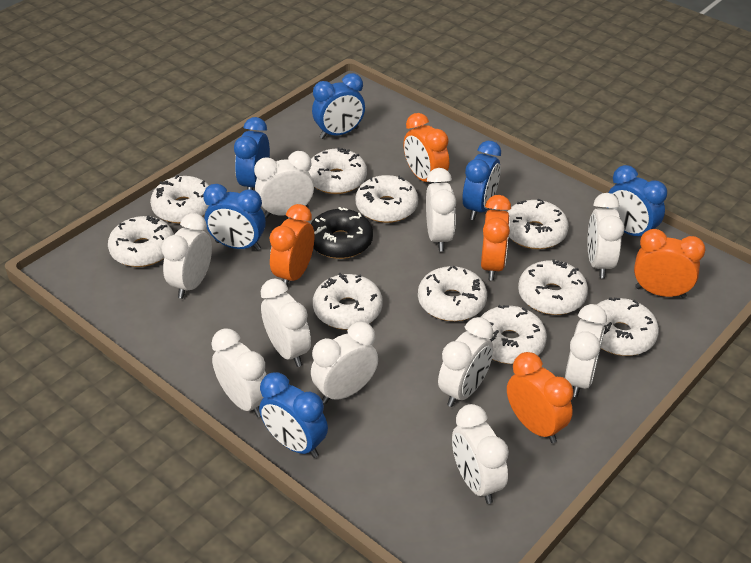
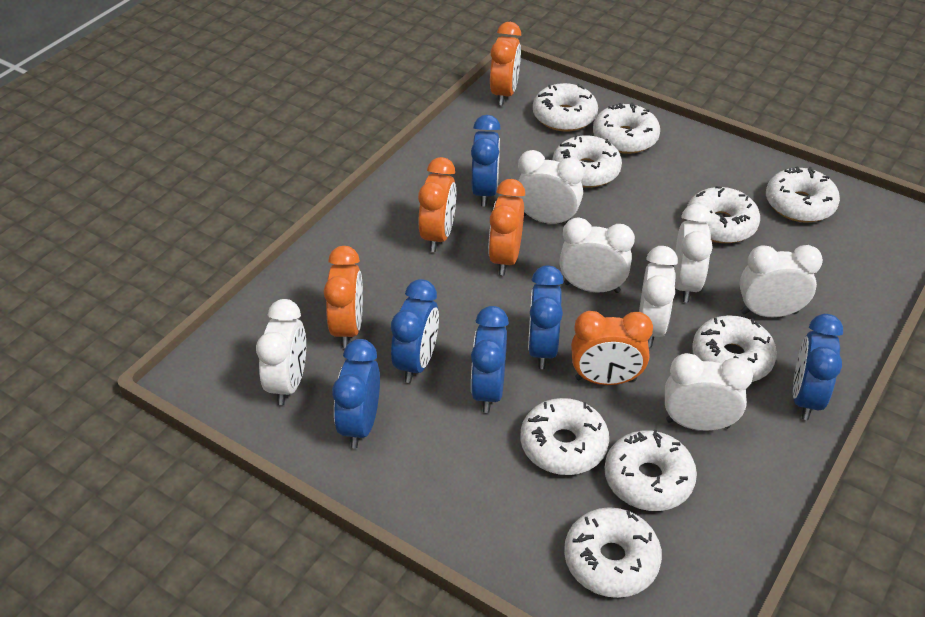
black donut: [311,207,373,259] = 1 -> none = 0
white clock: [161,213,212,299] [211,328,266,417] [254,151,314,218] [261,278,311,367] [311,322,378,404] [426,168,456,252] [438,317,493,407] [452,404,509,504] [565,304,607,397] [588,193,624,279] = 10 -> [256,299,306,405] [516,150,584,224] [559,217,635,293] [639,246,678,347] [665,353,753,431] [674,204,713,302] [739,245,823,317] = 7
white donut: [108,215,174,267] [150,175,209,224] [309,147,367,194] [313,273,383,330] [355,175,418,223] [418,266,487,321] [481,305,547,364] [507,199,569,249] [518,259,588,315] [596,297,659,356] = 10 -> [520,398,609,475] [533,83,598,131] [553,135,622,188] [564,507,662,598] [593,102,660,154] [604,429,697,511] [687,186,760,243] [692,315,777,382] [766,166,840,222] = 9

